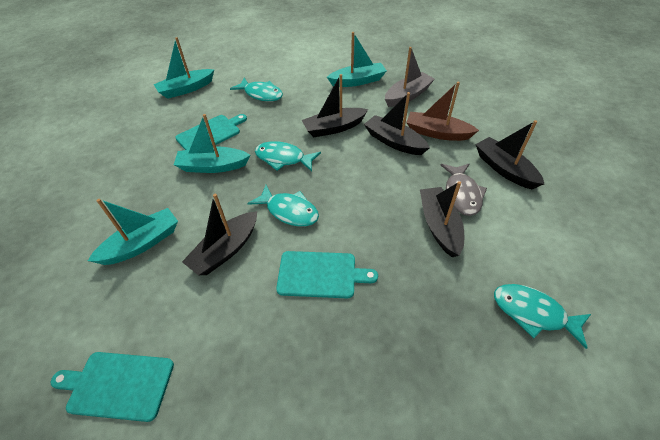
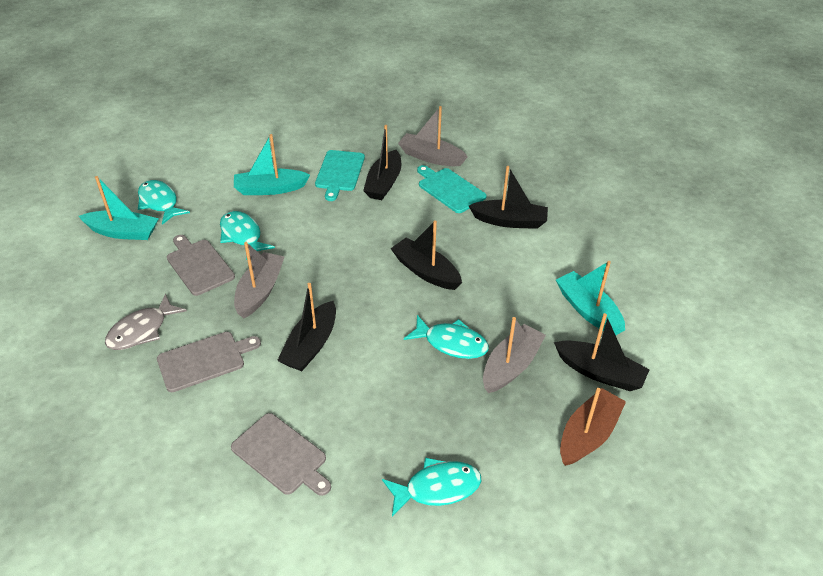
grey boat: [385,47,435,107] = 1 -> [234,242,285,318] [398,106,468,166] [483,317,546,393] = 3
grey cutting board: none = 0 -> [157,332,261,392] [167,235,235,296] [231,413,331,496] = 3
turquoise boat: [88,199,178,265] [154,37,214,99] [174,114,250,173] [327,32,387,87] = 4 -> [79,176,159,240] [234,134,310,195] [556,261,625,335] = 3
turquoise cutting board: [51,352,174,422] [175,114,247,150] [276,251,378,299] = 3 -> [315,150,365,201] [417,165,487,213] = 2

